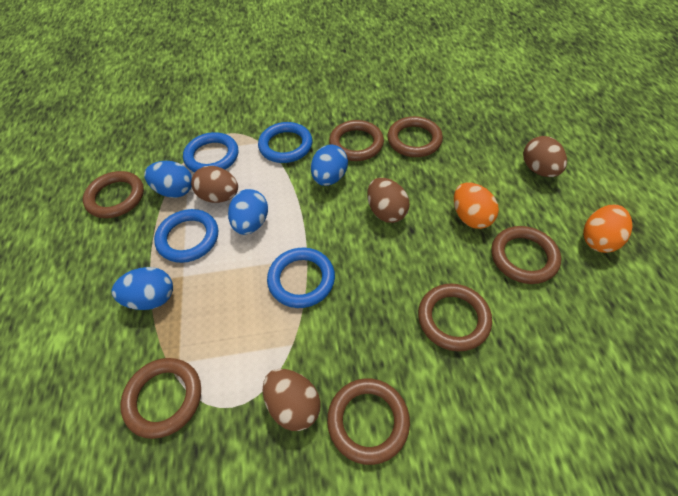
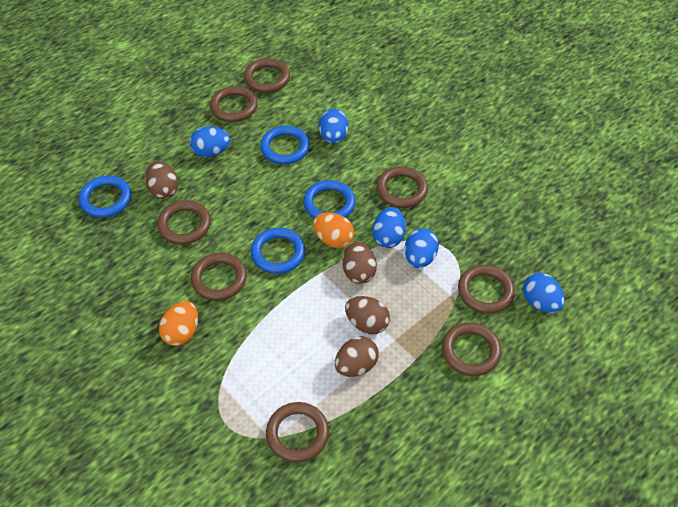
blue egg: [111,267,173,310] [144,161,192,198] [228,189,268,235] [311,145,348,186] = 4 -> [190,126,230,157] [319,109,348,144] [372,207,406,248] [405,228,439,268] [523,273,564,313] = 5
brown ring: [83,171,144,218] [120,358,201,439] [327,378,410,465] [329,120,384,161] [388,116,443,157] [418,283,492,352] [491,226,561,284] = 7 -> [157,200,211,245] [191,253,247,301] [210,86,258,122] [244,58,290,93] [266,402,329,463] [376,166,428,208] [442,323,502,376] [458,265,515,314] = 8

